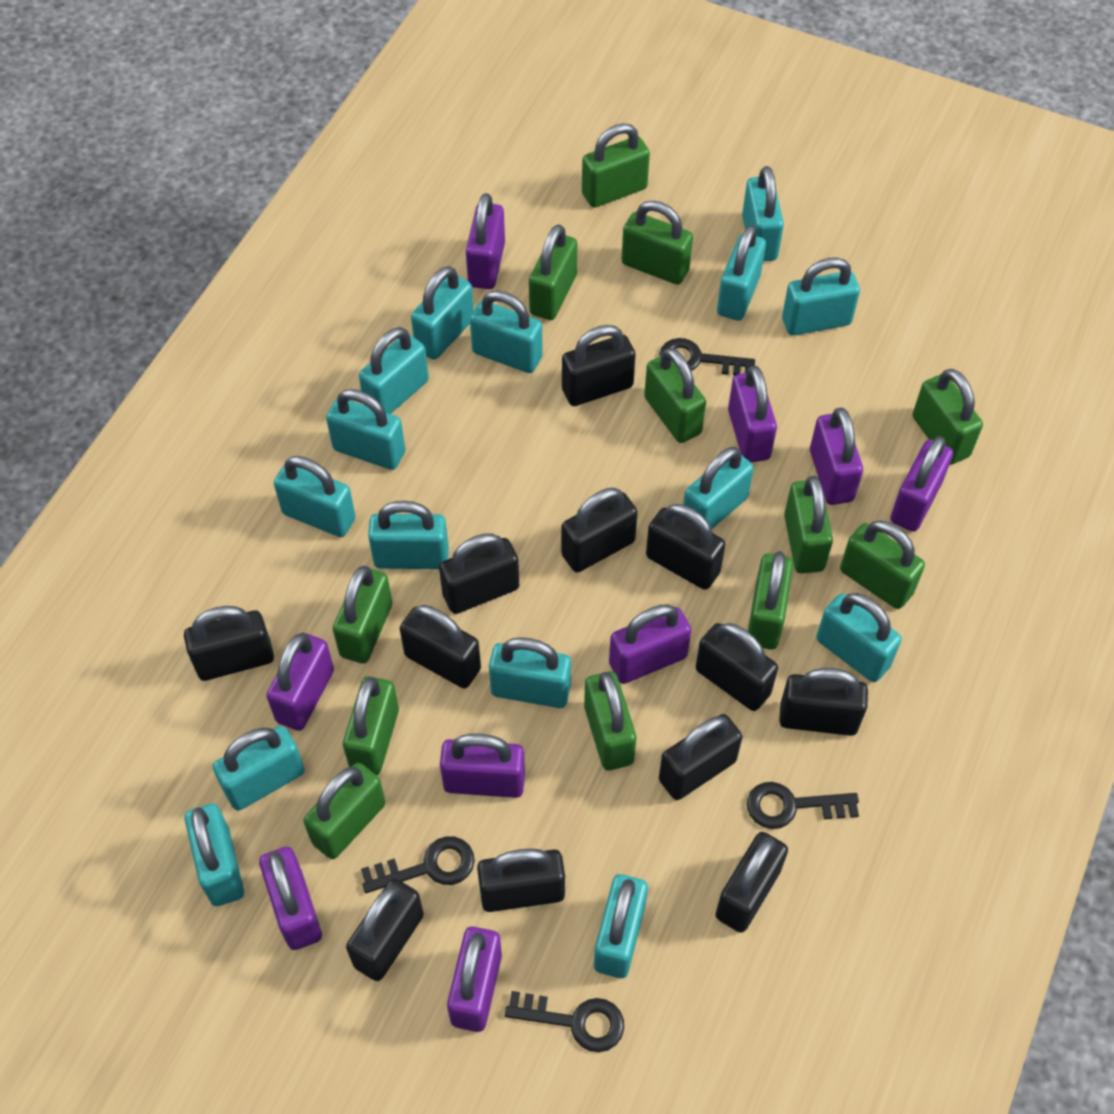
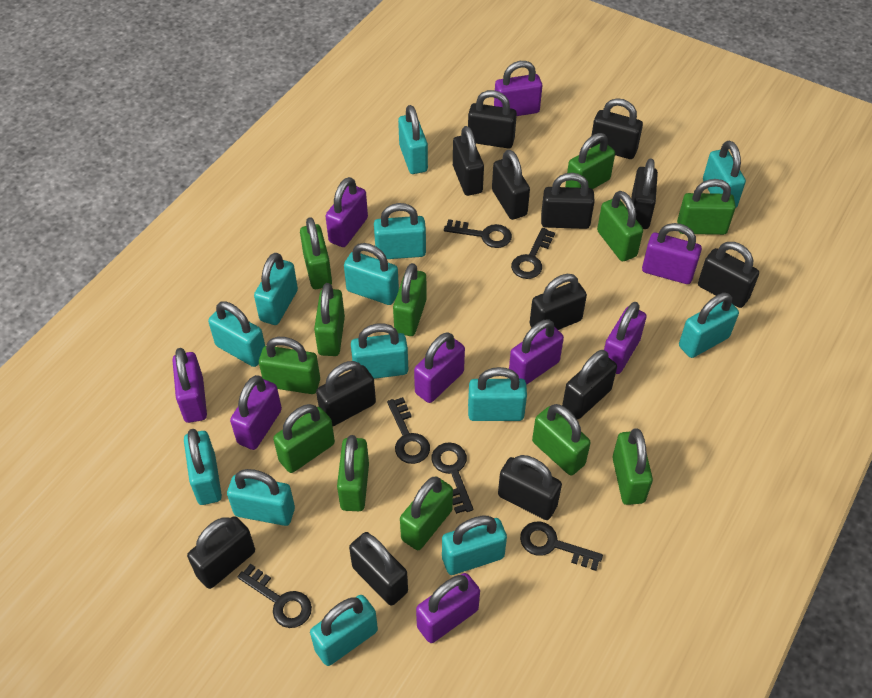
black key: [361,836,475,893] [505,991,624,1052] [659,338,755,376] [747,782,859,829] = 4 -> [238,564,312,628] [387,397,430,464] [432,442,473,514] [444,219,512,248] [511,228,555,279] [520,522,603,571] = 6
black padlock: [184,606,274,681] [346,879,424,981] [400,605,481,688] [439,533,519,614] [477,849,565,912] [561,488,638,573] [562,325,636,406] [646,504,725,590] [659,714,742,800] [696,623,778,711] [715,832,788,933] [779,668,868,736] = 12 -> [187,516,255,589] [316,361,376,426] [349,532,408,606] [453,126,484,196] [468,90,517,149] [492,150,530,220] [498,455,562,520] [530,274,587,330] [541,173,595,229] [562,350,617,419] [591,98,643,159] [631,159,658,229] [698,242,759,308] = 13
turquoise padlock: [185,804,244,906] [213,726,305,811] [274,456,356,537] [326,389,405,470] [359,327,429,414] [368,501,449,569] [411,266,474,360] [470,290,543,373] [489,637,571,708] [594,874,648,978] [683,447,754,529] [717,225,766,321] [742,166,784,261] [782,257,860,336] [816,593,902,682] = 15 -> [184,429,222,505] [208,301,265,367] [227,469,295,526] [254,253,298,325] [310,595,378,666] [344,243,399,305] [351,323,408,379] [374,203,426,259] [398,105,428,174] [442,516,507,575] [468,367,527,421] [679,293,739,358] [703,141,746,207] = 13

